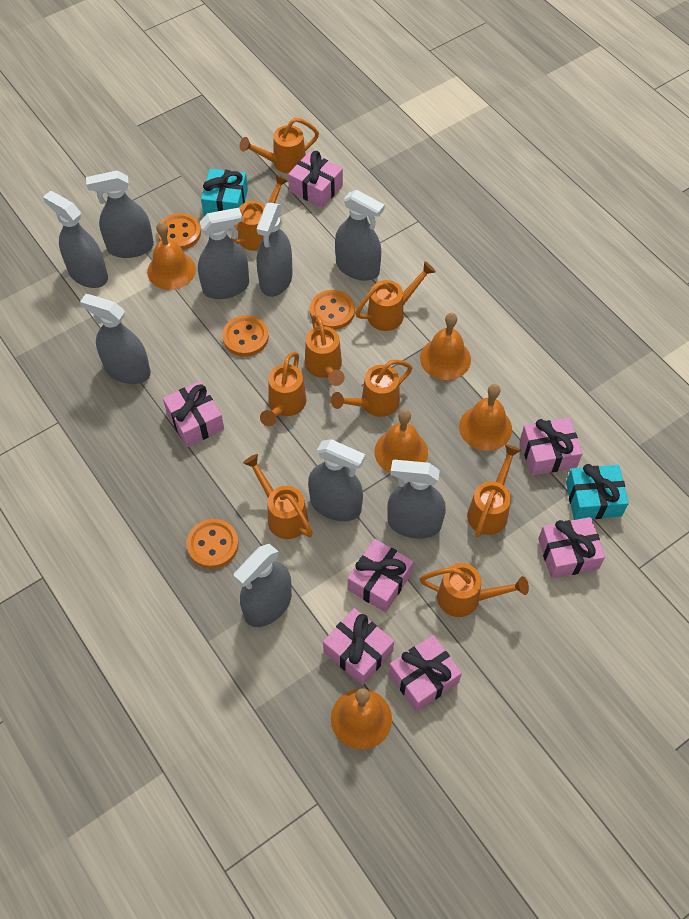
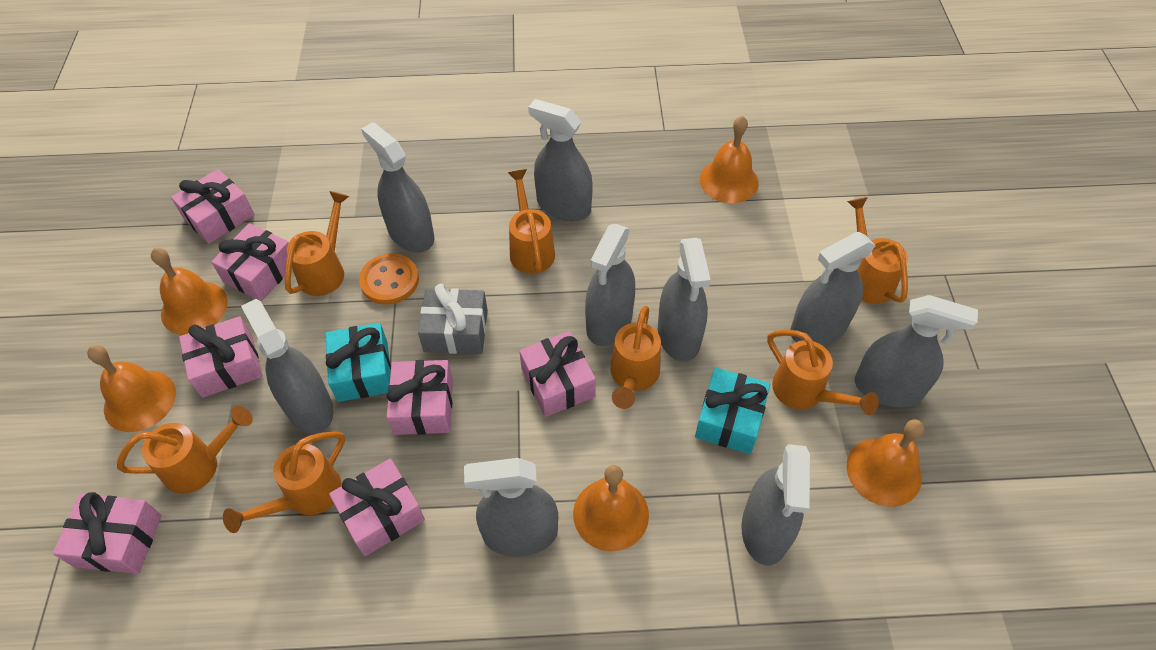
grey gift: none = 0 -> [418,284,488,354] = 1
orange button: [157,213,201,250] [187,519,239,569] [222,315,269,357] [310,290,355,330] = 4 -> [359,253,419,305] = 1
orange watering can: [231,174,288,251] [240,118,319,174] [243,454,313,539] [260,352,306,426] [305,314,345,386] [331,360,412,417] [355,261,436,331] [420,563,529,617] [467,444,521,538] = 9 -> [117,406,253,494] [223,431,345,533] [285,191,349,296] [508,169,555,274] [610,306,661,409] [767,330,879,415] [847,197,908,304] = 7

